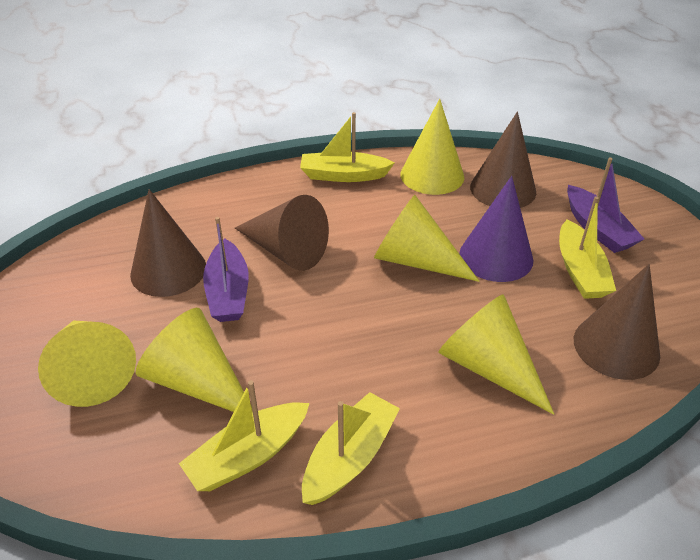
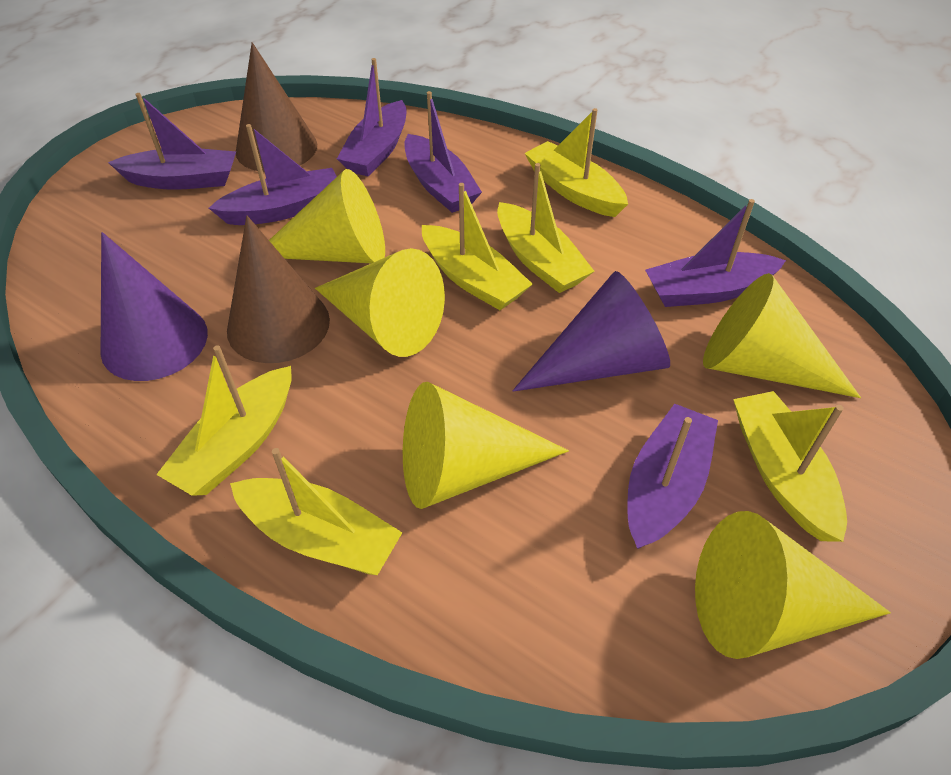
brown cone: [130,189,206,297] [235,195,329,271] [470,112,536,208] [574,264,660,380] = 4 -> [227,216,330,363] [236,42,317,172] = 2
purple boat: [203,217,249,322] [567,158,644,253] = 2 -> [108,93,236,190] [209,124,337,225] [337,58,407,176] [404,91,482,213] [627,404,718,549] [645,199,786,307] = 6
purple cone: [459,176,534,282] = 1 -> [101,232,208,381] [512,271,670,392] = 2
yellow boat: [179,380,310,491] [300,112,395,182] [302,392,400,505] [559,197,616,299] = 4 -> [156,345,292,496] [230,448,403,575] [422,183,532,310] [497,163,595,293] [525,108,628,217] [733,391,847,542] = 6

